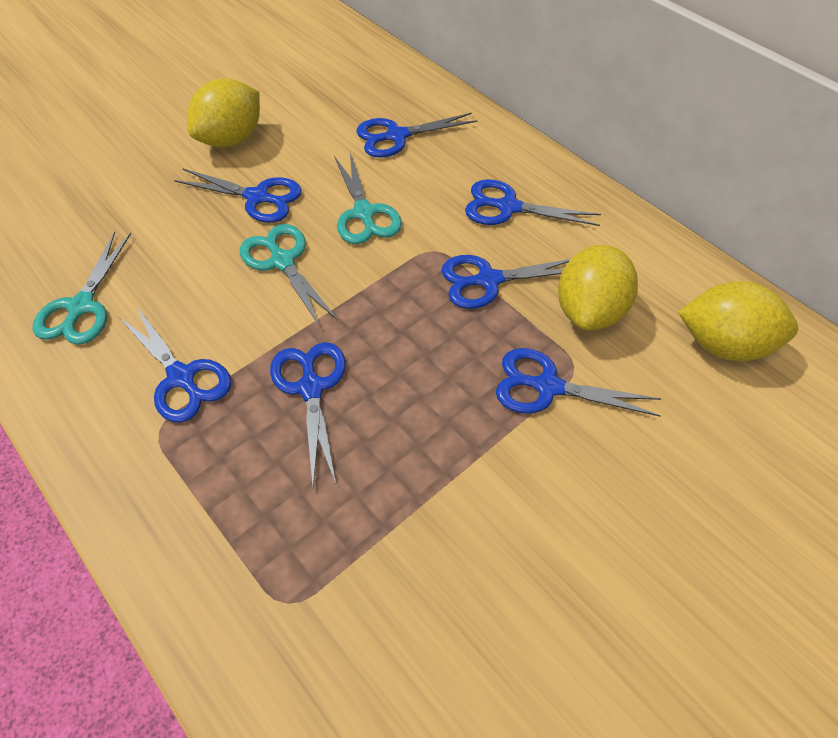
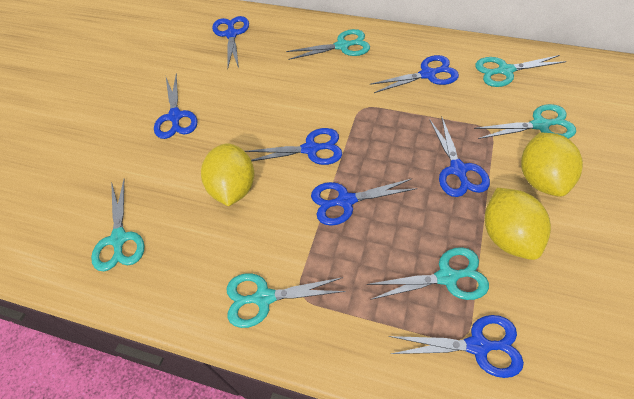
turquoise scissors: [32,231,131,345] [240,224,338,327] [334,153,402,244] = 3 -> [91,180,145,271] [226,273,346,328] [286,29,370,60] [366,247,489,300] [474,104,576,139] [475,55,566,87] = 6

